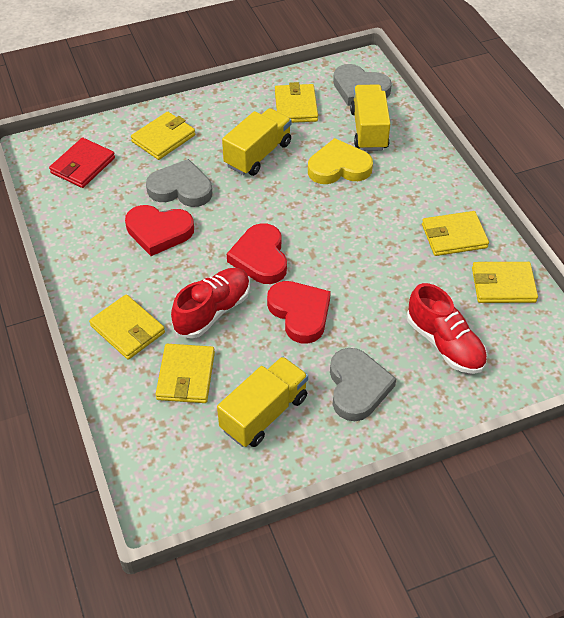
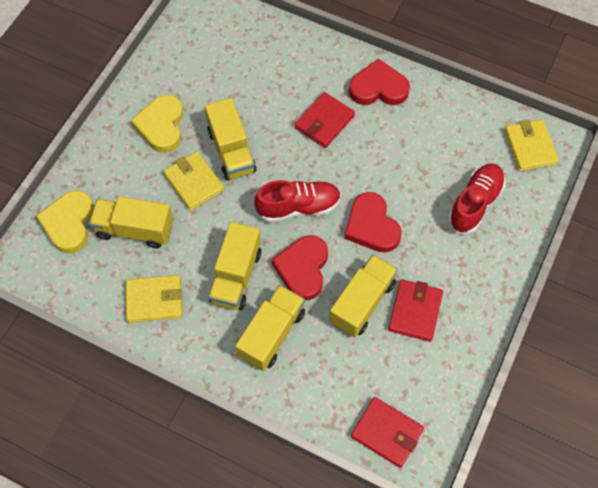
grey heart: [146,159,212,207] [330,348,396,421] [333,64,392,106] = 3 -> none = 0
red wallet: [49,138,115,188] = 1 -> [295,92,355,148] [351,397,424,468] [388,279,443,342] = 3
yellow heart: [308,138,373,184] = 1 -> [36,190,94,253] [131,95,183,153] = 2
yellow truck: [217,356,308,447] [222,108,292,176] [350,84,390,151] = 3 -> [89,196,173,248] [205,98,257,180] [208,222,261,310] [235,285,305,371] [329,254,398,338] = 5
yellow wallet: [89,294,165,360] [131,112,195,160] [156,344,215,403] [275,82,318,123] [422,211,489,256] [472,262,538,303] = 6 -> [126,275,183,323] [163,151,225,211] [504,120,559,171] = 3

